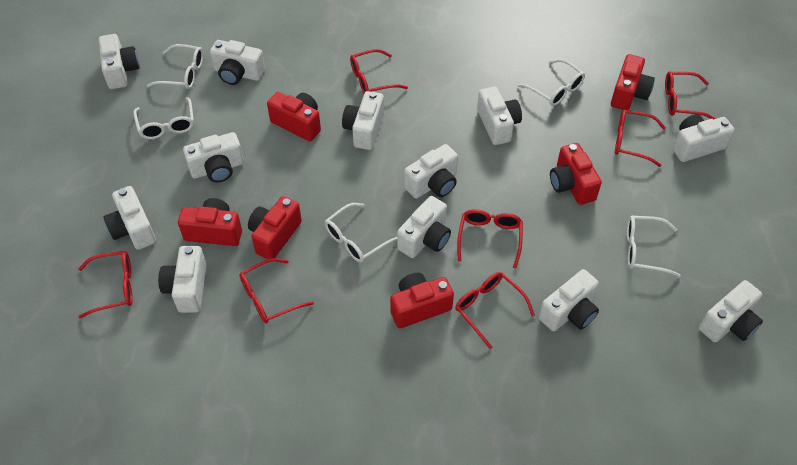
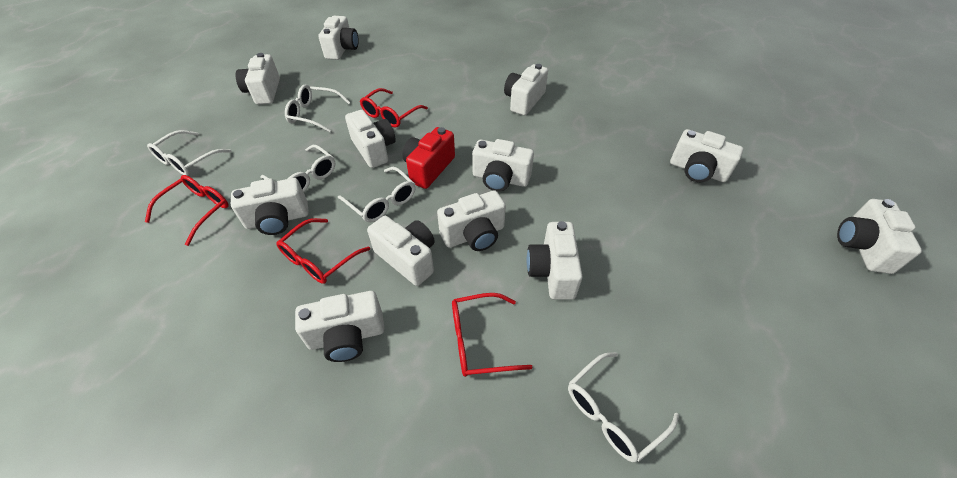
red camera: [178,198,242,246] [248,196,302,259] [267,92,321,141] [390,273,454,329] [550,143,602,205] [611,54,655,110] = 6 -> [402,127,455,189] = 1
red glasses: [78,251,133,318] [239,258,314,323] [350,49,408,93] [455,272,535,349] [457,209,523,269] [615,109,666,167] [665,71,716,119] = 7 -> [145,175,229,246] [276,218,370,284] [360,88,428,127] [452,293,533,377] = 4

